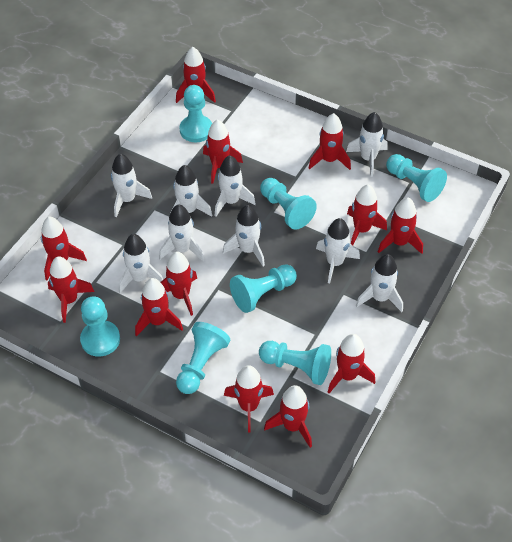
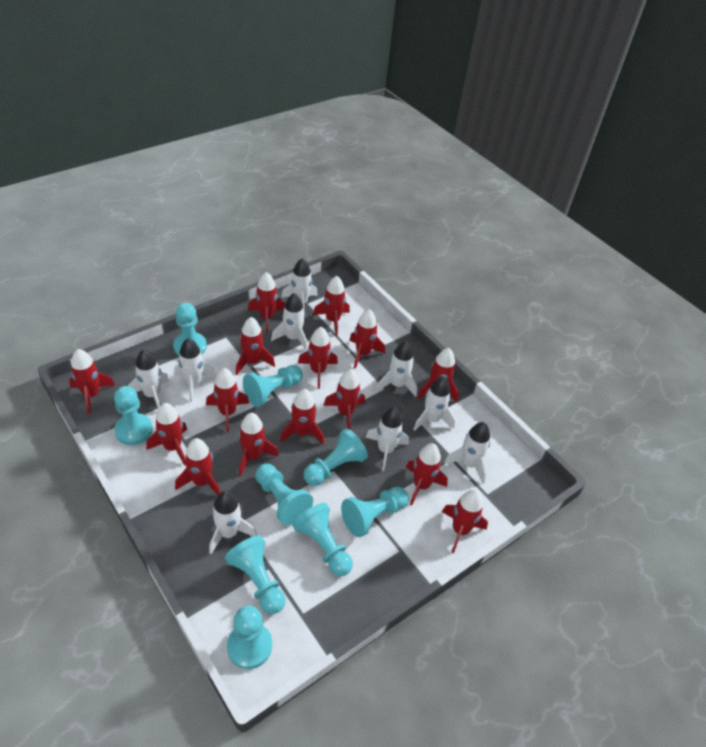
red rocket: [41,217,87,281] [48,256,94,323] [135,278,183,337] [160,251,197,316] [176,47,216,103] [203,119,243,184] [224,365,274,433] [264,385,312,448] [309,113,351,170] [328,334,375,393] [347,184,387,245] [378,198,423,254] = 12 -> [69,349,115,414] [146,403,187,466] [175,438,221,495] [206,368,249,433] [235,317,275,375] [238,413,279,476] [248,272,285,333] [280,389,324,444] [298,327,338,389] [313,276,350,336] [323,369,365,429] [349,309,385,369] [406,443,448,505] [417,348,459,402] [442,489,488,553] = 15
turquoise pawn: [80,296,120,357] [176,322,230,394] [179,85,212,142] [230,264,297,313] [259,341,331,385] [260,178,317,230] [386,154,447,202] = 7 -> [114,386,153,445] [173,303,207,356] [225,535,286,614] [227,606,272,669] [243,365,303,407] [255,464,313,525] [293,503,353,576] [303,428,368,486] [341,487,409,537] = 9

